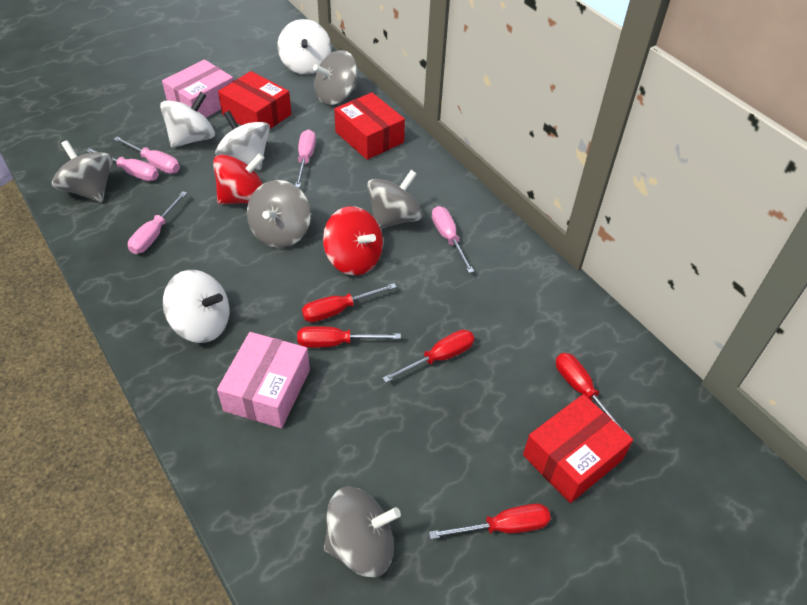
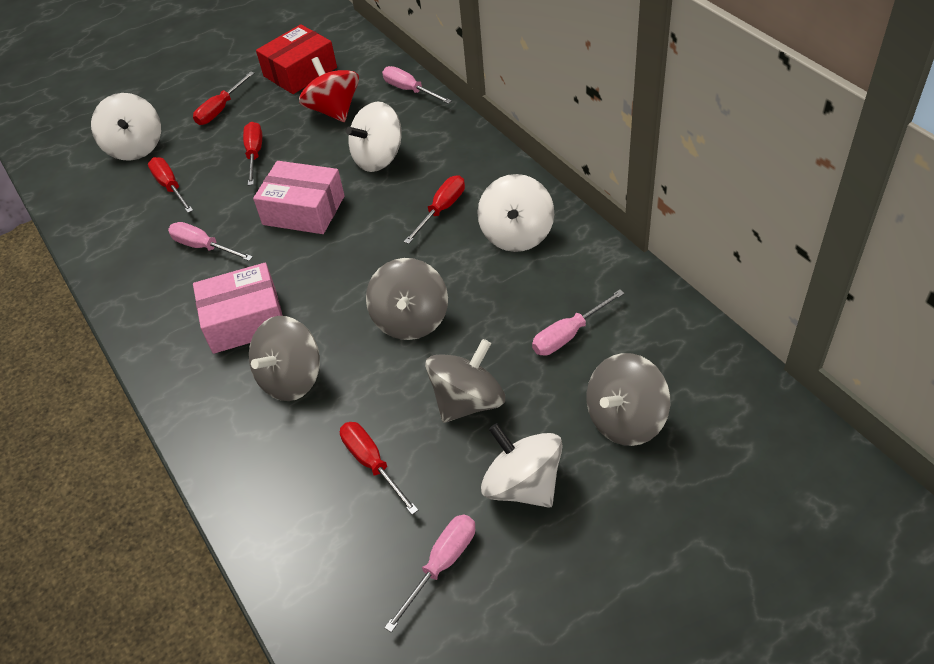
grey spinning top: [52,140,113,202] [247,180,311,248] [313,50,357,105] [324,487,401,577] [367,170,423,229] = 5 -> [249,316,320,401] [366,258,448,340] [425,339,505,423] [587,353,670,446] = 4
pink screwdriver: [86,148,159,181] [114,136,180,174] [128,191,187,254] [295,130,316,188] [432,206,474,273] = 5 -> [168,222,253,261] [382,66,452,104] [384,515,475,633] [532,289,625,356] = 4
red box: [218,71,291,129] [334,92,405,160] [523,394,633,503] = 3 -> [256,24,337,94] = 1
red spinning top: [213,153,264,204] [323,206,383,275] = 2 -> [299,57,359,122] = 1

